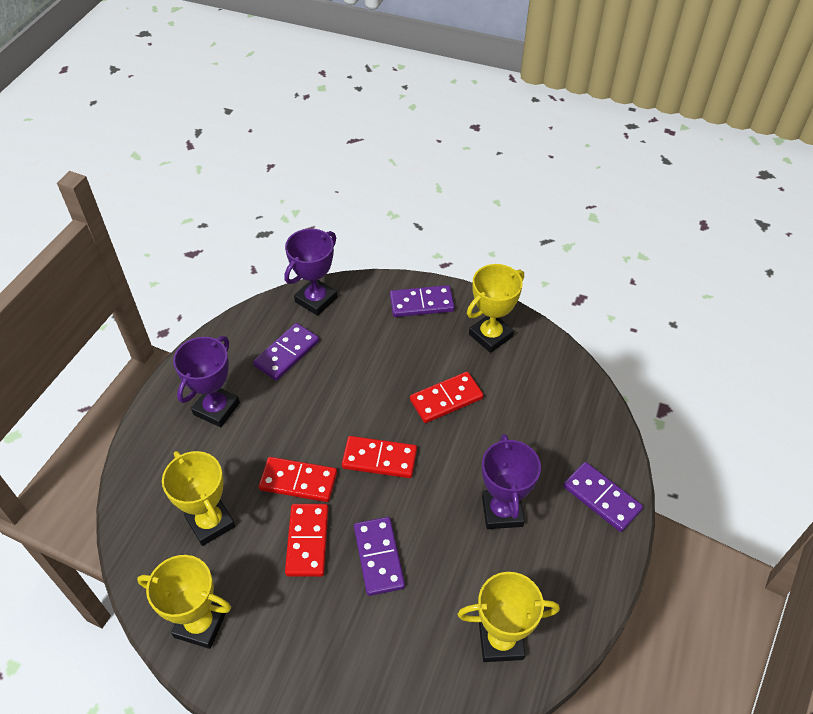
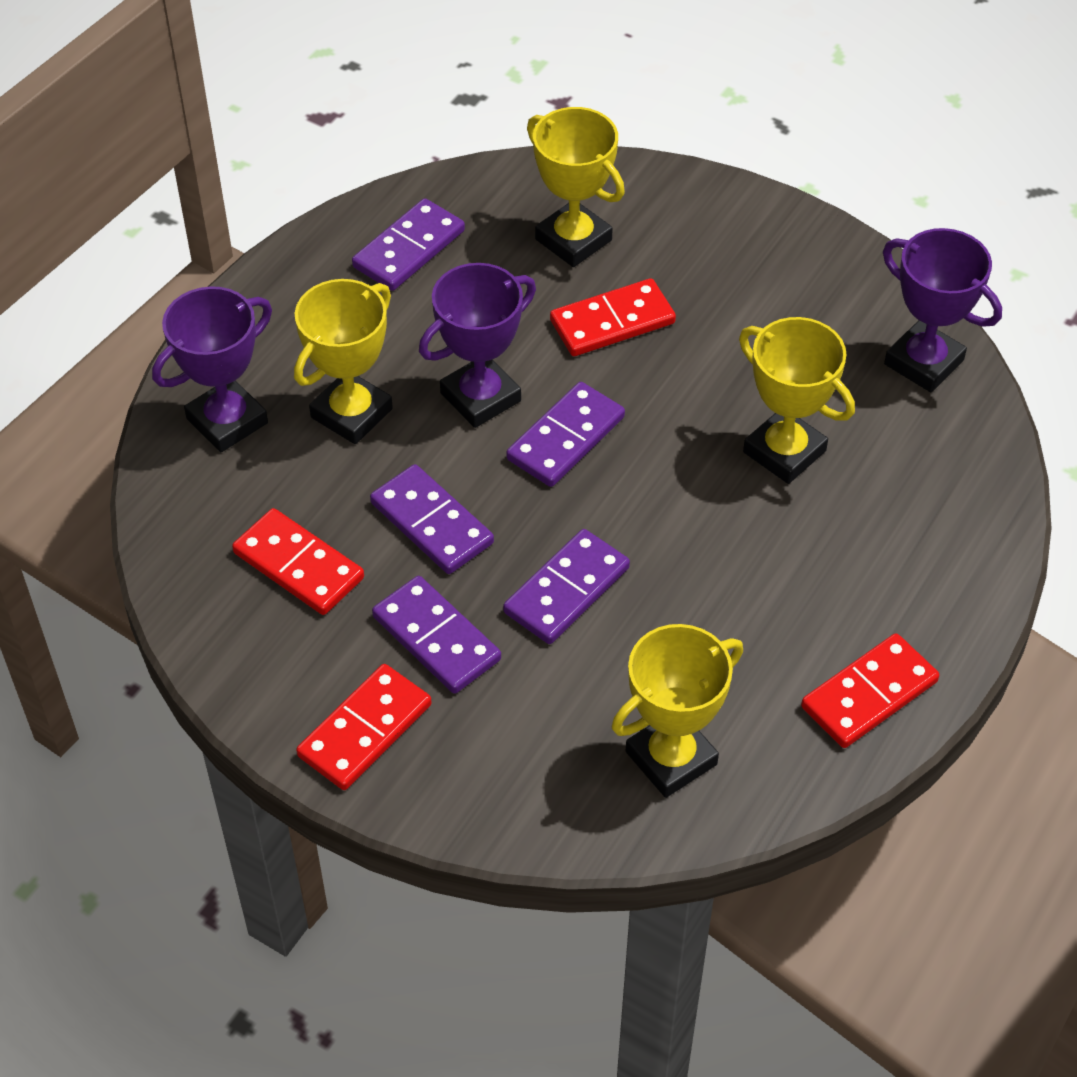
purple domino: [253,323,319,381] [354,517,405,596] [390,285,455,317] [563,462,643,532] = 4 -> [352,198,465,291] [370,464,494,574] [372,576,501,694] [503,529,630,644] [506,382,625,487] = 5

